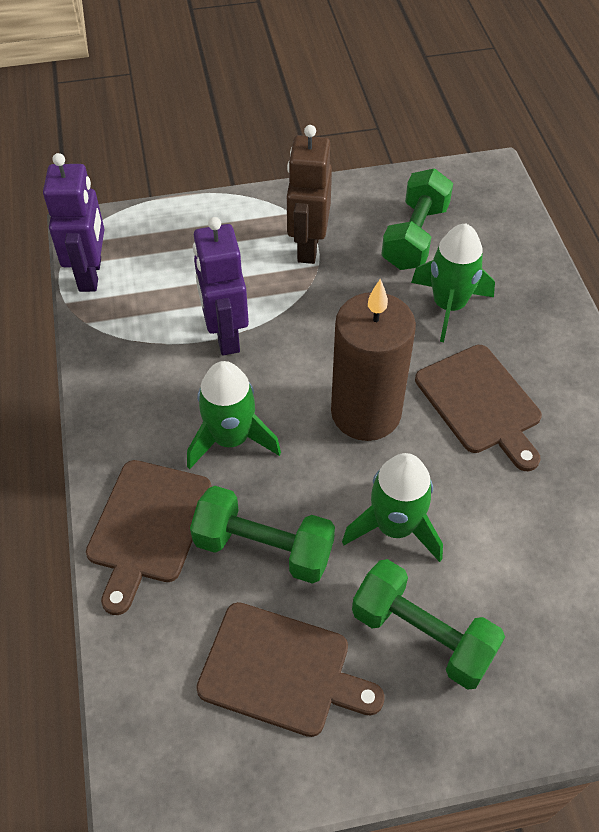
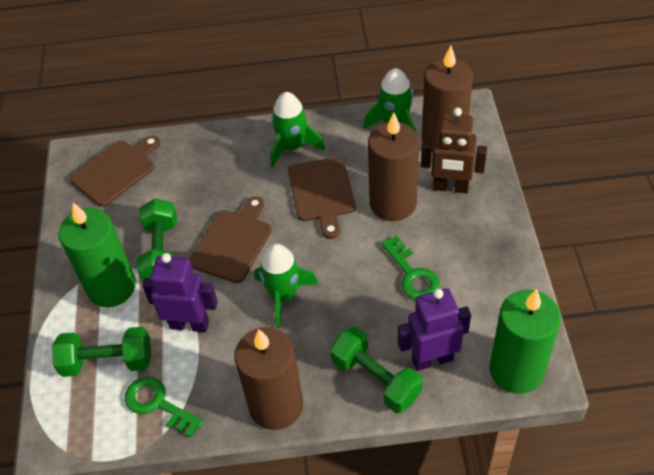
brown candle: [331,279,416,441] = 1 -> [234,327,303,430] [368,112,419,221] [422,46,473,152] = 3
green candle: none = 0 -> [58,203,136,307] [490,289,561,394] = 2
green key: none = 0 -> [125,377,204,438] [381,236,440,300] = 2

